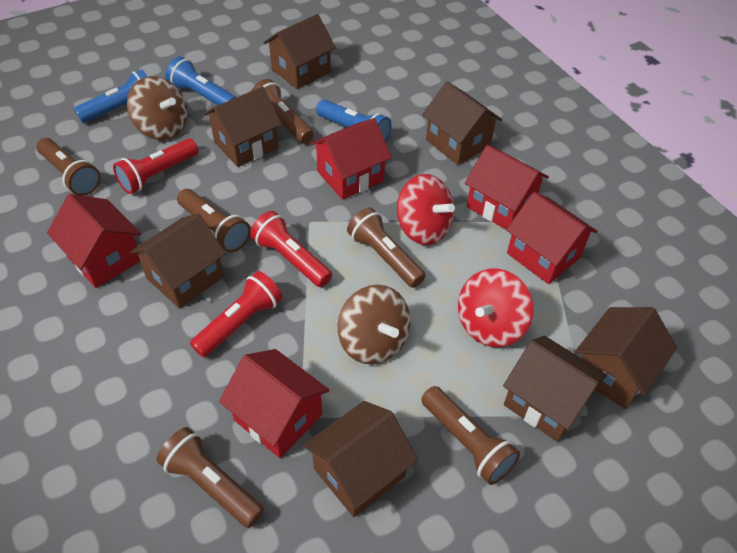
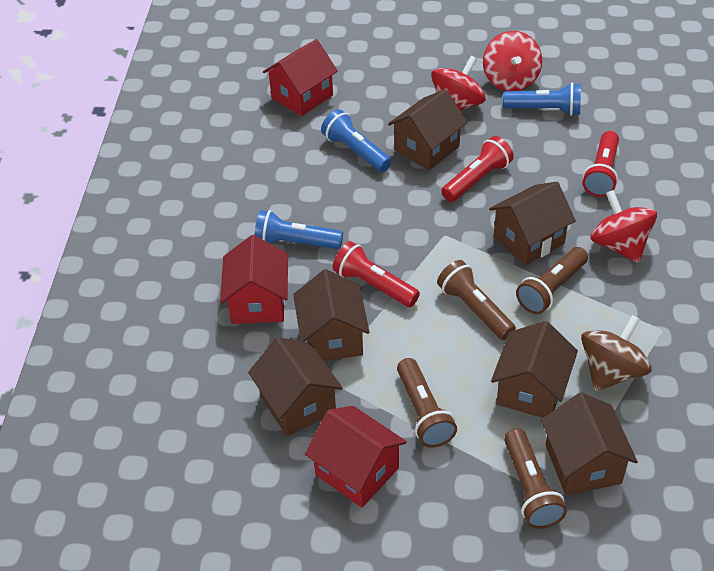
brown flashlight: [36,138,101,196] [157,427,264,528] [177,189,251,252] [252,79,314,144] [347,207,426,288] [421,386,520,485] = 6 -> [397,358,457,448] [437,260,516,340] [504,429,567,529] [516,247,588,314] = 4
brown house: [130,214,226,309] [203,86,282,167] [263,14,336,89] [303,401,418,517] [422,82,502,165] [503,336,607,442] [575,307,677,409] = 7 -> [248,337,343,436] [293,269,370,361] [388,89,467,170] [489,182,576,265] [491,321,578,418] [541,392,638,496] = 6
brown spinning top: [127,76,188,140] [338,285,410,364] = 2 -> [581,315,652,391] = 1
red house: [47,194,141,288] [219,349,330,458] [310,118,392,200] [465,145,549,229] [506,192,598,284] = 5 -> [220,235,288,324] [263,39,338,116] [305,406,407,508] = 3
red spinning top: [397,174,455,245] [458,269,534,347] = 2 -> [431,56,486,111] [483,31,542,91] [590,190,657,263] = 3

